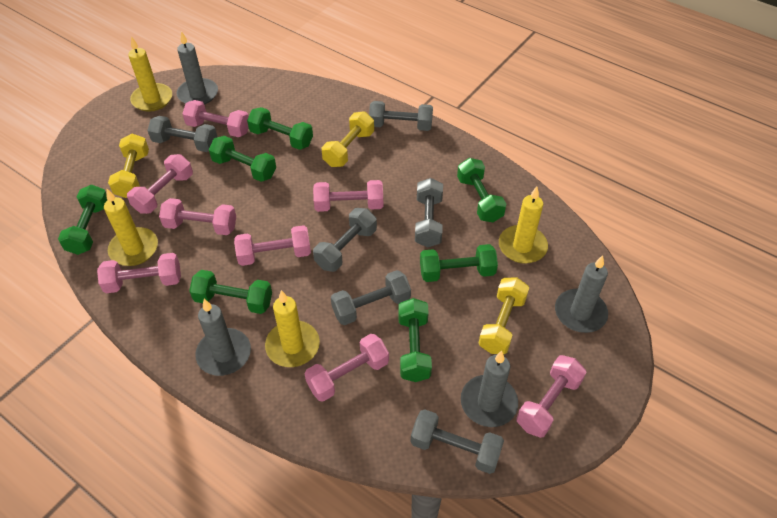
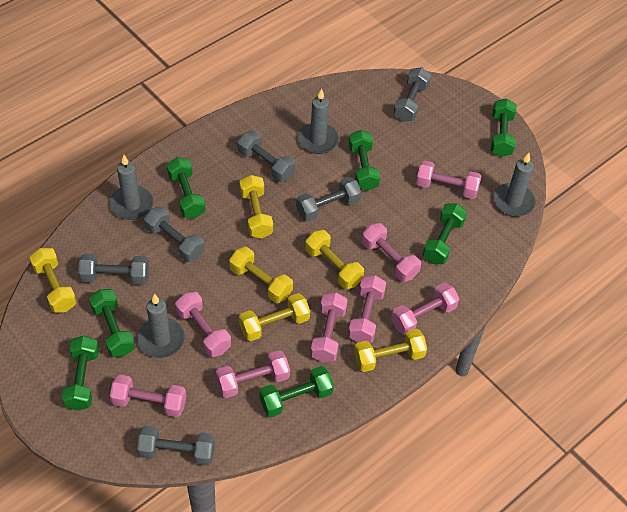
yellow candle: [104,189,158,266] [128,36,172,111] [265,290,320,367] [499,186,548,264] = 4 -> none = 0
yellow dumbbell: [108,134,149,198] [322,111,374,167] [479,277,529,354] = 3 -> [29,248,77,313] [229,247,293,303] [239,175,273,238] [239,293,310,341] [305,230,364,289] [354,329,427,372] = 6

